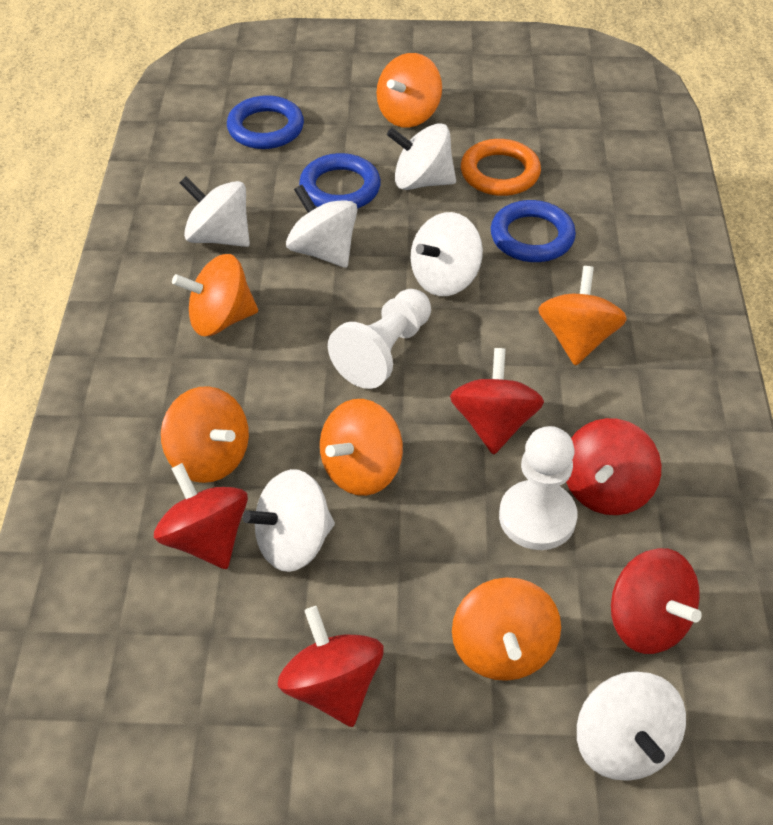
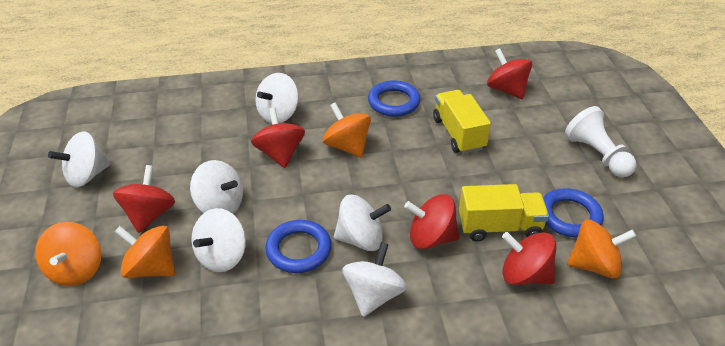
orange ring: [461,139,541,196] = 1 -> none = 0
orange spinning top: [161,386,249,483] [172,254,258,336] [320,399,403,496] [377,53,442,128] [452,577,561,681] [538,266,627,366] = 6 -> [35,222,101,286] [114,225,175,278] [323,102,371,158] [567,220,636,279] = 4
white pawn: [328,289,431,389] [499,426,577,550] = 2 -> [565,106,636,177] = 1
yellow truck: none = 0 -> [433,90,491,154] [459,184,549,242] = 2

